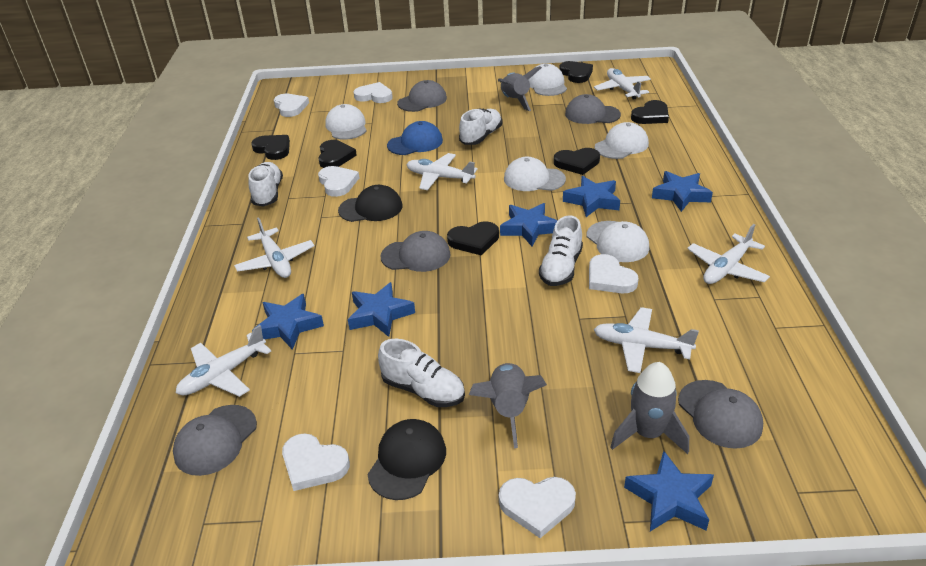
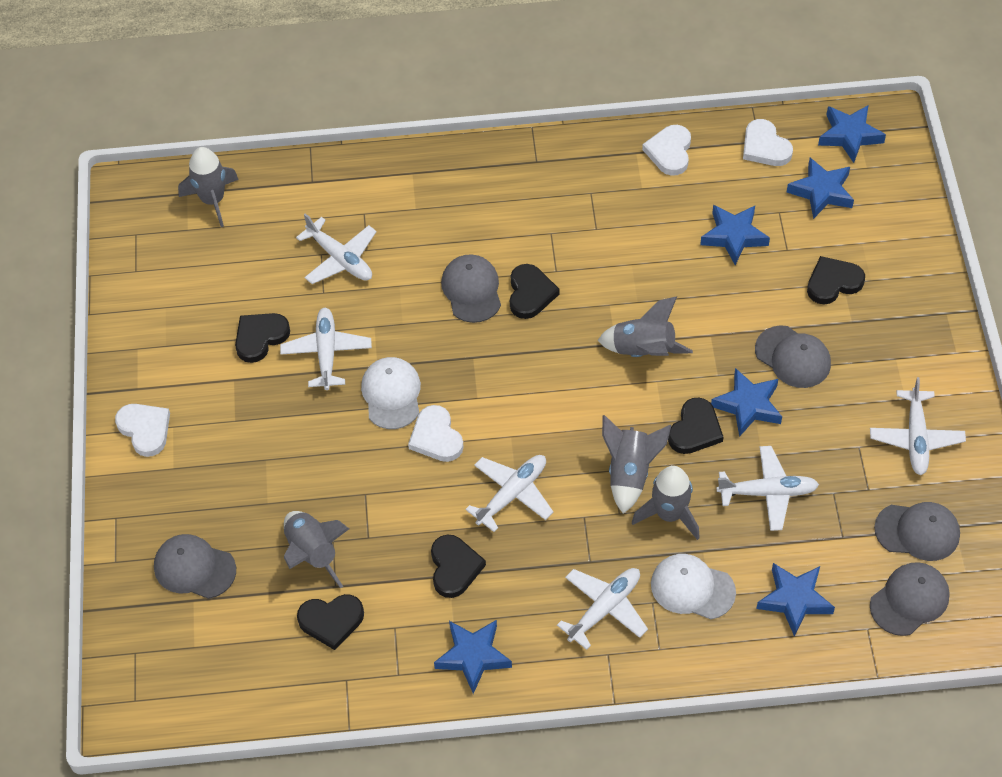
black cap: [338,185,402,222] [367,419,446,500] = 2 -> none = 0
blue cap: [387,121,443,155] = 1 -> none = 0
grey rocket: [469,363,547,448] [498,66,542,111] [610,362,689,454] = 3 -> [178,147,239,227] [284,511,349,588] [597,296,693,357] [602,415,672,514] [632,466,700,540] = 5
white cap: [325,104,367,140] [504,157,566,191] [529,64,567,96] [587,221,649,262] [595,122,649,159] = 5 -> [361,357,421,429] [651,554,736,619] = 2
white heart: [274,94,309,117] [282,433,350,491] [318,166,359,197] [353,82,393,103] [499,477,576,538] [589,254,639,293] = 6 -> [115,404,170,457] [408,405,464,462] [642,125,691,176] [743,119,793,166] = 4
white shoe: [248,162,283,206] [378,339,465,407] [459,108,502,145] [539,216,583,286] = 4 -> none = 0

